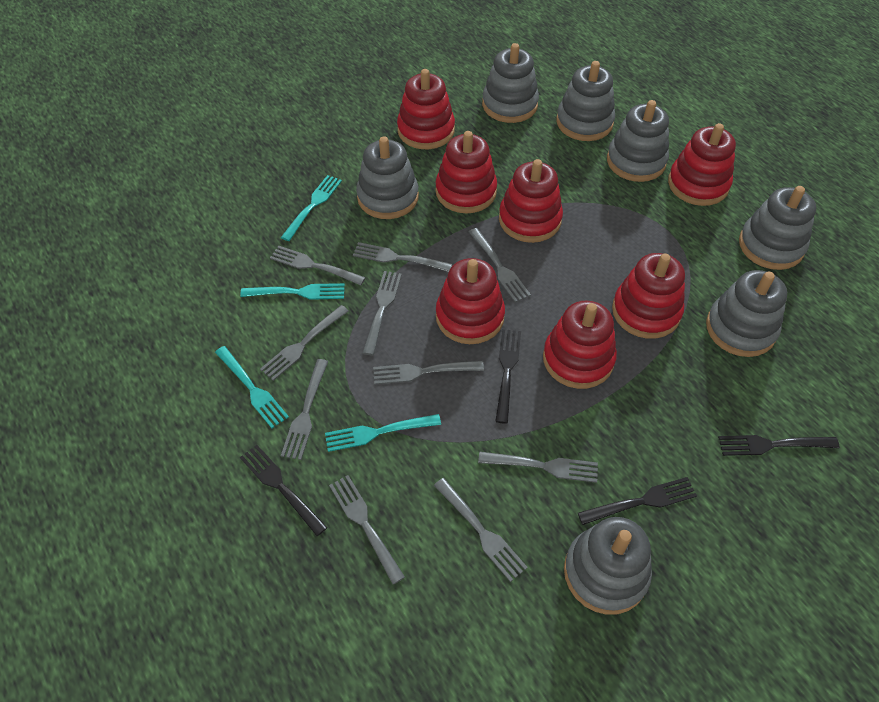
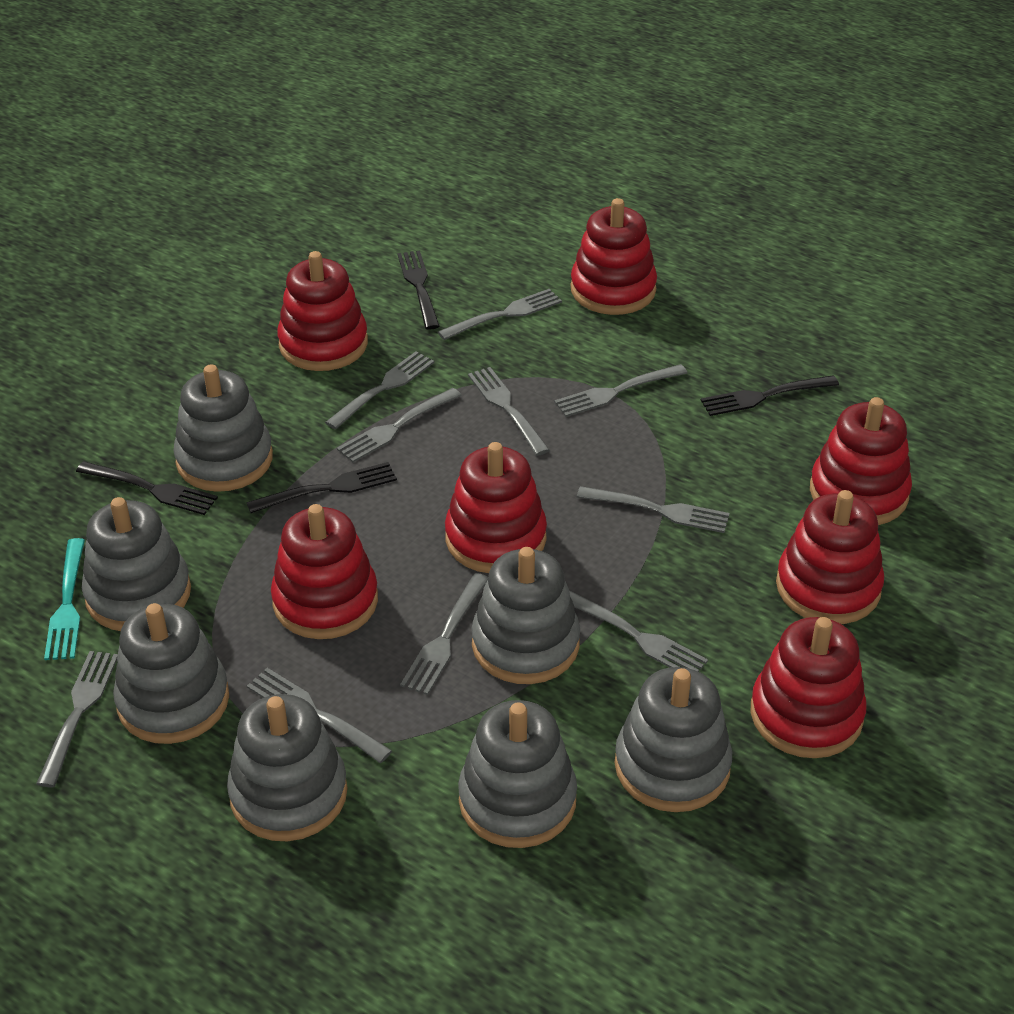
turquoise fork: [215,346,289,428] [240,283,345,300] [281,175,342,241] [325,414,441,452] = 4 -> [44,538,85,660] = 1

